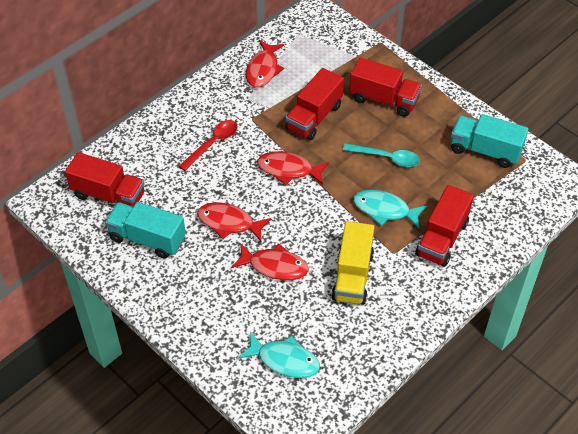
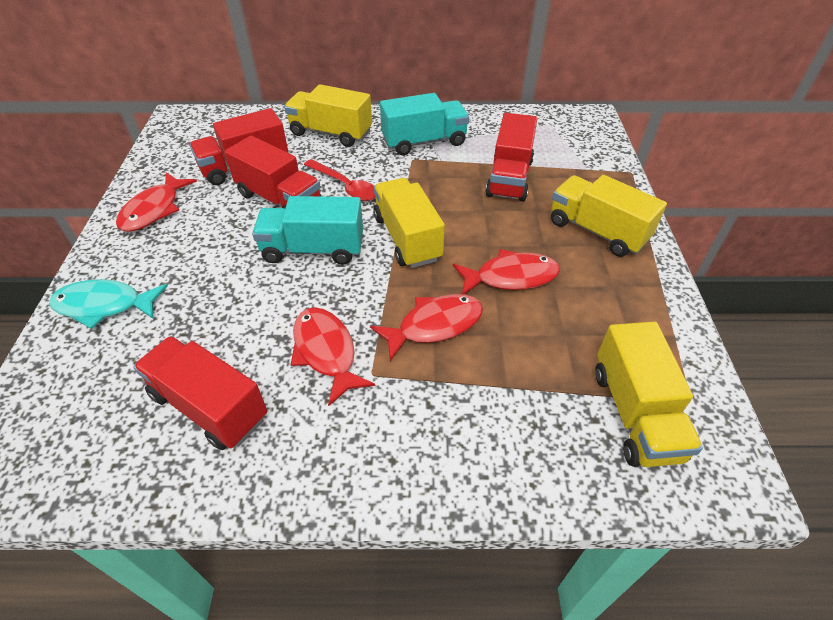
turquoise fish: [238,332,320,378] [353,190,427,229] = 2 -> [49,279,168,329] = 1
turquoise spoon: [343,143,420,167] = 1 -> none = 0
yellow truck: [331,221,374,305] = 1 -> [284,84,372,147] [373,178,445,268] [551,175,667,257] [595,321,703,467] = 4

